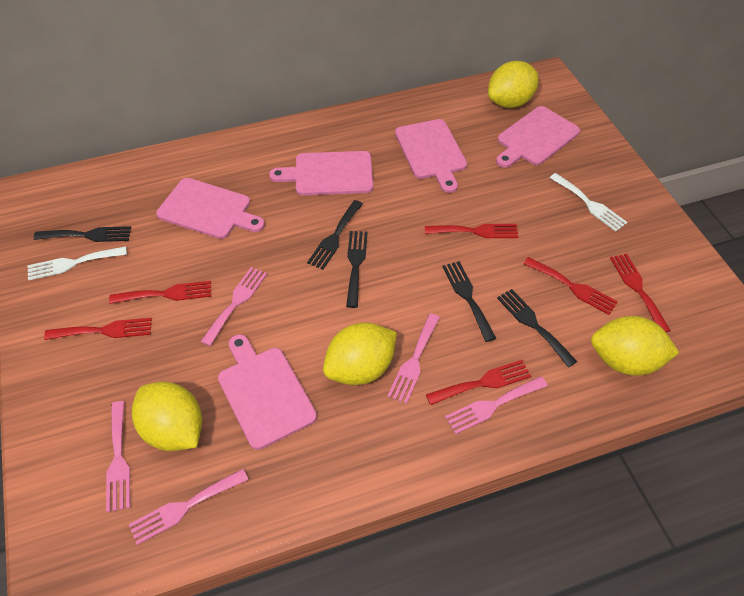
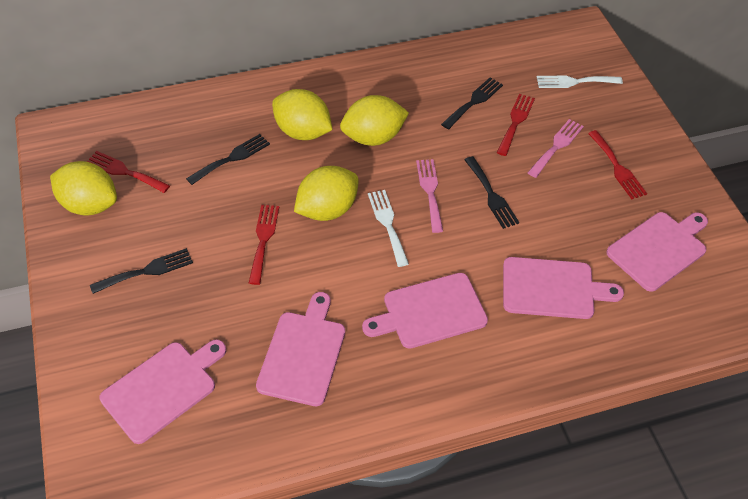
black fork: [33,226,131,242] [307,200,363,270] [346,231,368,308] [442,261,496,342] [497,289,577,367] = 5 -> [90,248,193,294] [186,134,270,185] [441,78,503,129] [464,156,520,229] = 4
pink fork: [106,401,130,512] [129,469,248,545] [200,267,267,346] [388,313,440,404] [445,376,548,434] = 5 -> [416,159,443,233] [527,119,584,178] = 2
red fork: [44,318,152,340] [109,281,211,304] [425,224,519,238] [426,360,531,405] [523,257,618,315] [610,254,671,333] = 6 -> [86,151,170,193] [249,205,279,285] [497,94,535,156] [588,130,647,199] = 4

